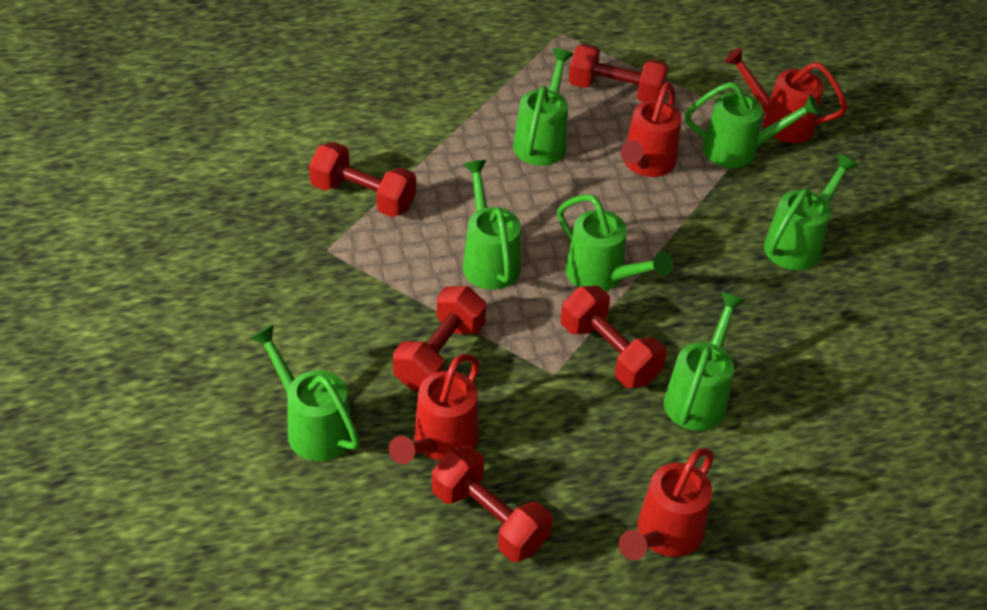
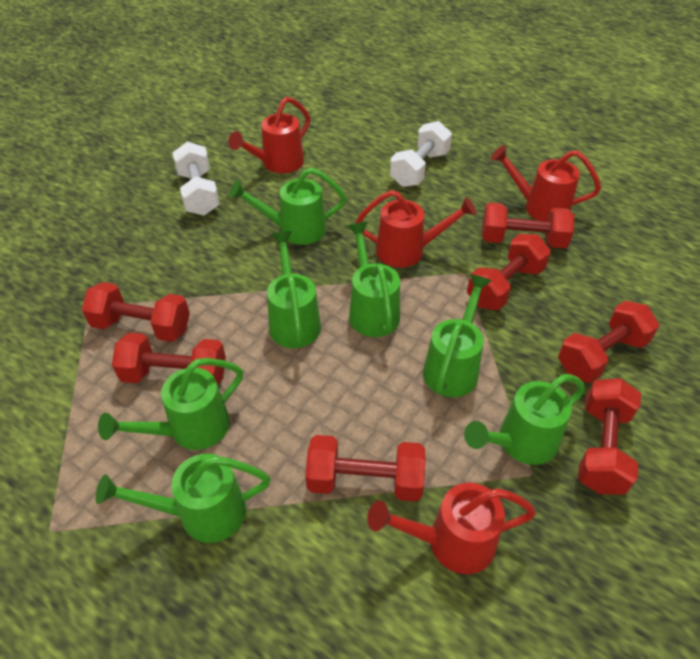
red dumbbell: [309,142,416,217] [393,286,486,391] [432,446,552,562] [561,286,666,388] [569,44,668,102] = 5 -> [82,282,190,342] [112,333,226,385] [305,435,426,502] [467,234,551,310] [482,202,574,249] [558,301,659,383] [578,378,641,495] = 7
white dumbbell: none = 0 -> [172,142,220,215] [390,121,452,187] = 2

